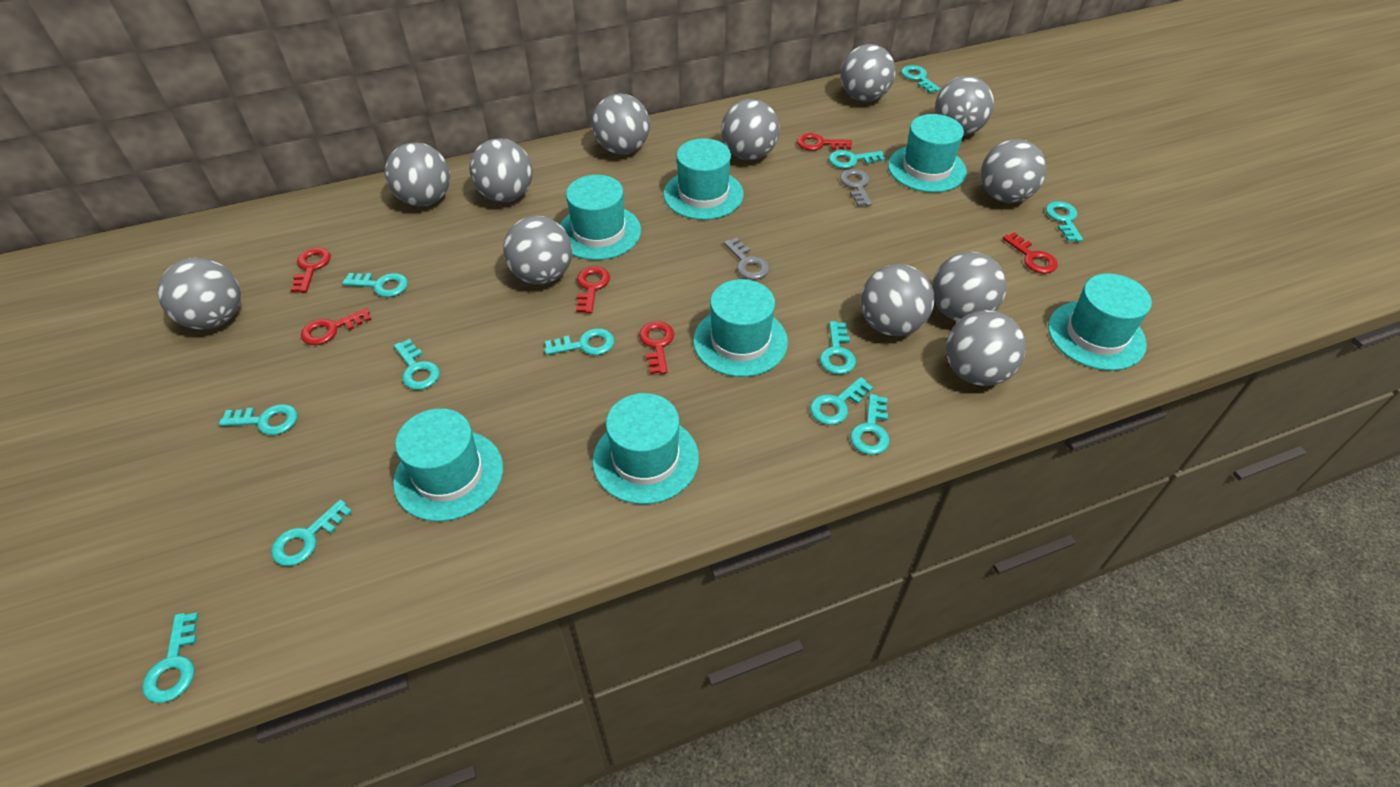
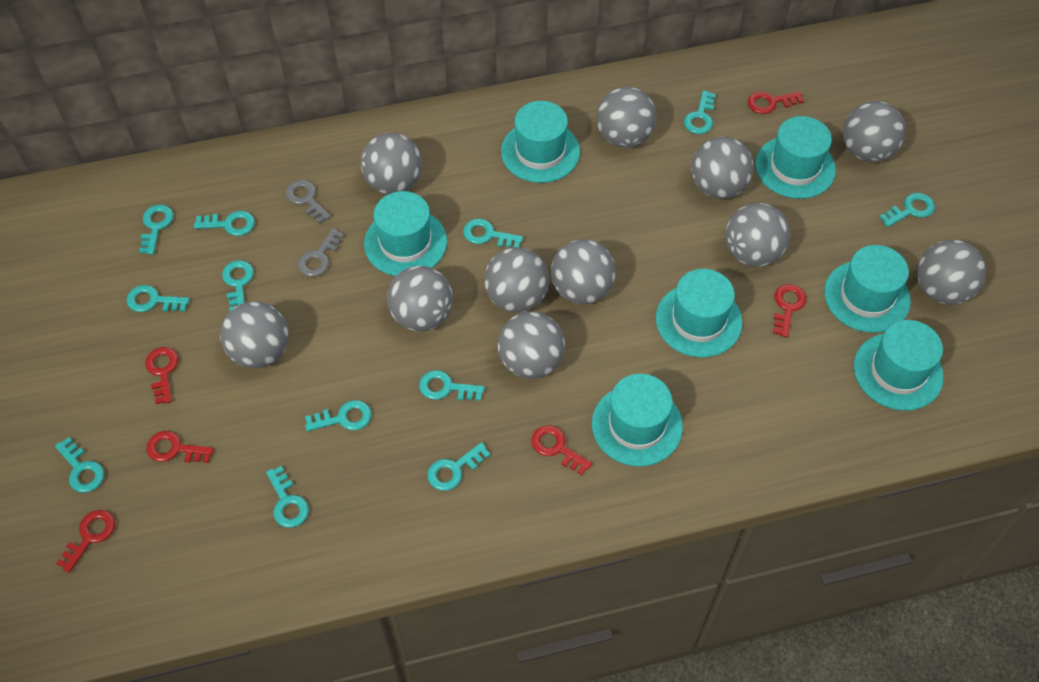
grey ball: [158,258,241,329] [385,143,450,206] [469,138,533,202] [503,216,572,285] [592,93,650,154] [721,99,780,160] [841,44,896,102] [861,264,934,336] [932,251,1007,322] [935,76,994,136] [946,310,1026,386] [981,139,1047,203] = 12 -> [220,301,289,368] [360,133,422,194] [387,266,453,331] [484,247,549,312] [498,312,565,379] [551,239,616,304] [597,87,656,148] [691,137,754,199] [725,203,790,267] [843,101,906,162] [917,240,986,305] = 11

